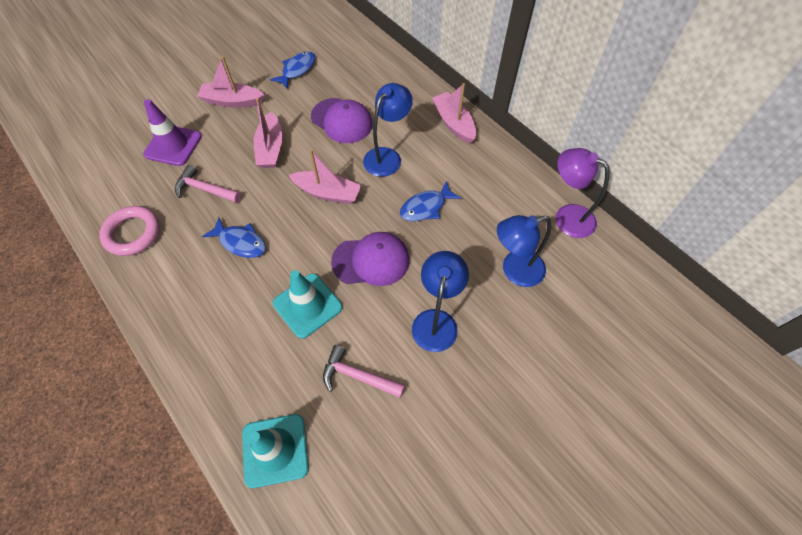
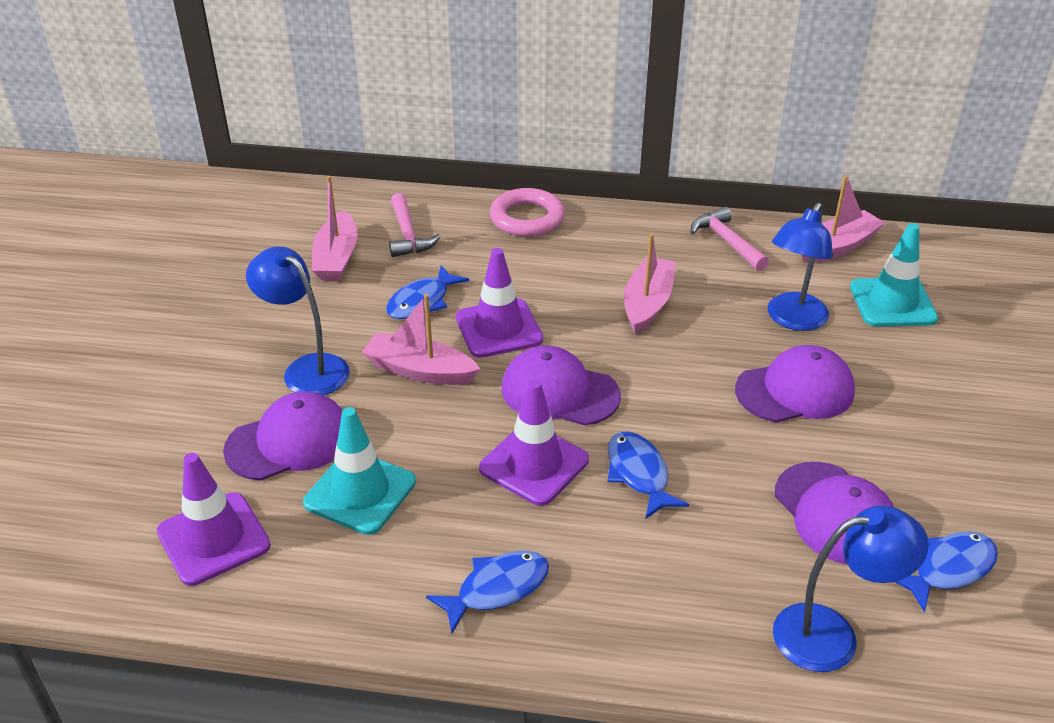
blue fish: [202,217,266,258] [270,51,316,88] [400,181,461,221] = 3 -> [386,265,469,319] [426,551,549,633] [608,431,689,519] [895,532,998,613] = 4
purple cap: [311,98,373,143] [331,232,410,286] = 2 -> [223,391,342,480] [502,346,621,426] [735,345,855,422] [775,462,894,564] = 4
purple lamp: [556,148,610,238] = 1 -> none = 0
purple traffic cone: [143,99,202,166] = 1 -> [157,453,271,586] [456,248,543,358] [479,380,589,506] = 3

